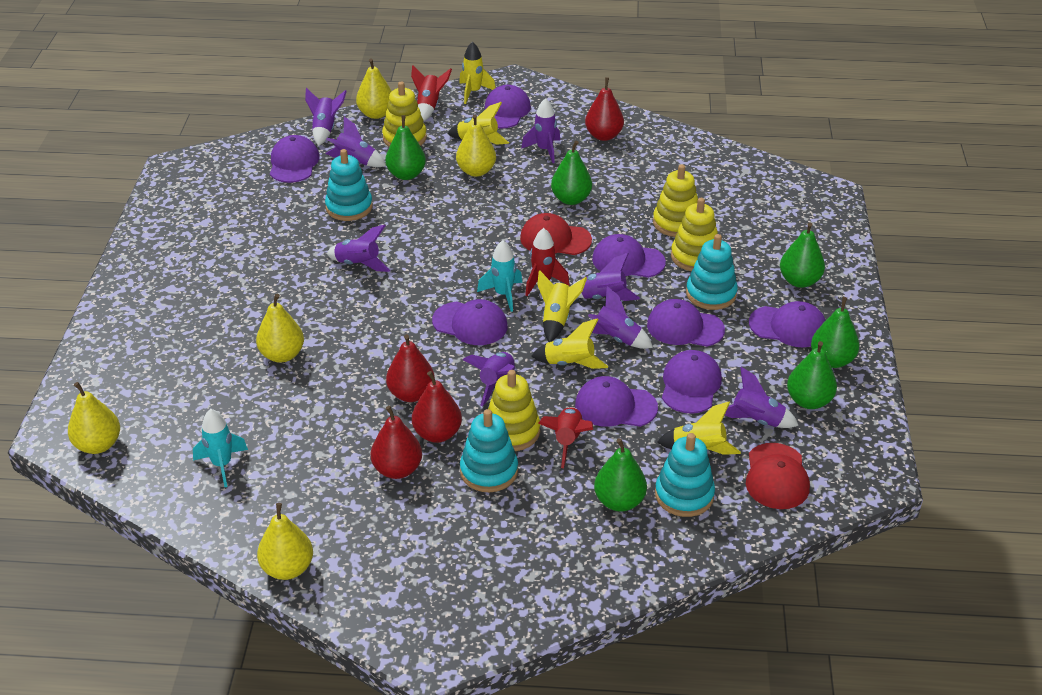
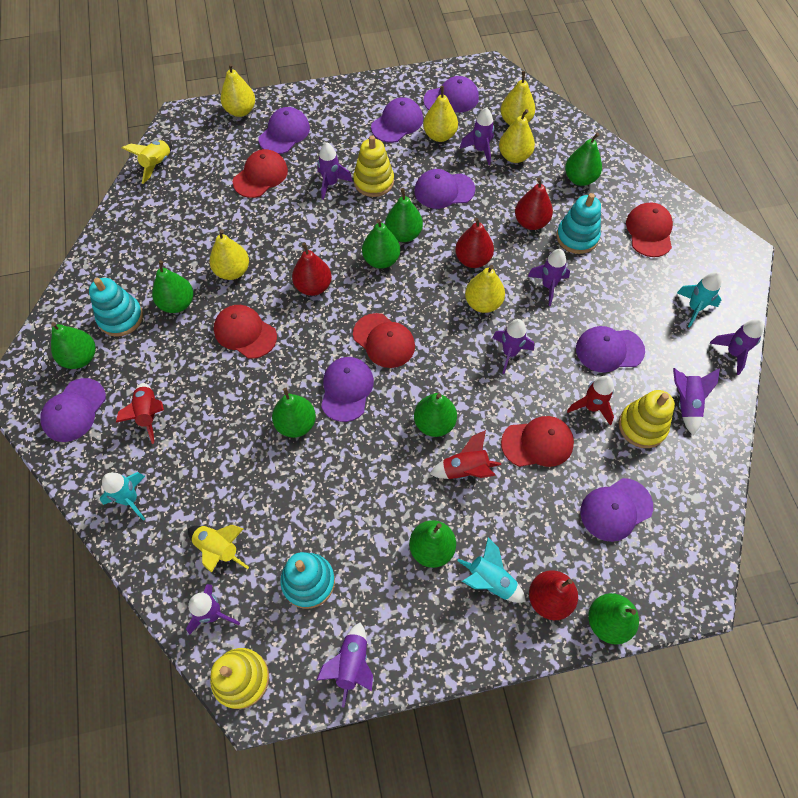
green pear: [385,115,426,180] [551,141,592,205] [594,438,647,512] [780,222,825,288] [787,341,837,409] [811,297,859,368] = 6 -> [51,322,96,369] [152,260,193,313] [272,388,316,438] [362,219,400,269] [385,188,423,242] [409,520,456,568] [414,393,457,437] [565,132,602,186] [588,593,639,645] = 9
red cap: [520,213,592,255] [746,443,810,509] = 2 -> [214,305,277,359] [233,149,288,198] [353,313,415,368] [501,416,574,467] [626,203,673,257] = 5
turquoise rocket: [193,409,248,487] [477,240,522,312] = 2 -> [100,472,145,521] [457,538,526,603] [677,272,722,327] = 3
turquoise stacking toy: [325,149,373,221] [460,409,518,492] [655,433,715,517] [686,234,738,310] = 4 -> [89,278,143,337] [280,552,335,609] [556,193,601,254] = 3
yellow pear: [68,382,120,454] [256,294,304,363] [257,503,313,580] [356,59,392,119] [456,115,496,177] = 5 -> [210,229,249,280] [220,63,255,117] [423,86,458,142] [465,265,505,313] [499,109,535,163] [501,71,535,125] = 6
yellow rocket: [448,102,509,145] [459,42,495,104] [531,318,608,369] [537,270,587,342] [657,402,741,455] = 5 -> [122,140,172,184] [188,525,249,573] = 2
yellow stacking toy: [382,82,427,147] [488,370,540,451] [653,164,698,237] [671,198,718,271] = 4 -> [210,648,269,709] [353,135,394,197] [619,390,675,448] = 3

